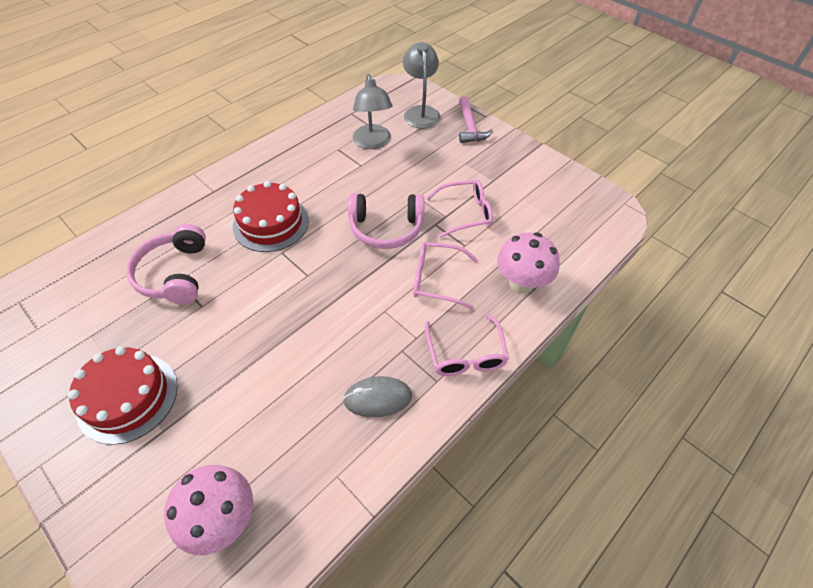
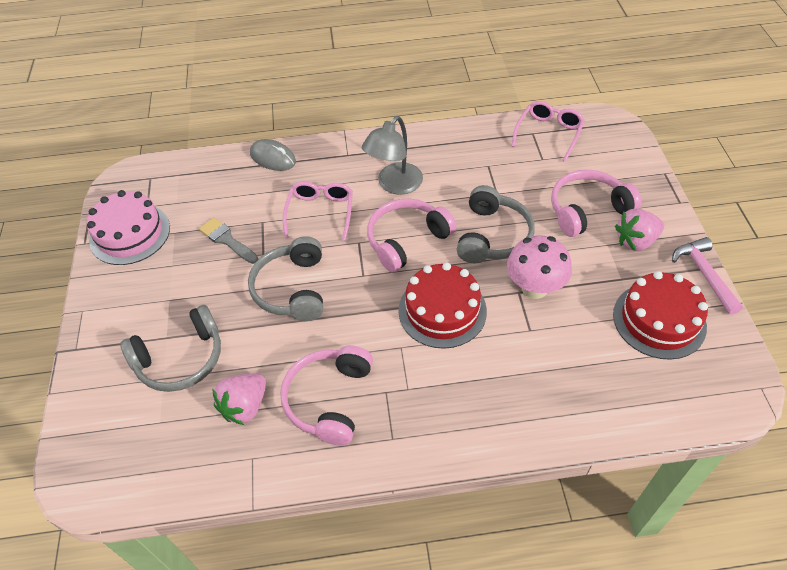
grey brush: none = 0 -> [199,217,258,264] = 1
grey headphones: none = 0 -> [120,305,221,392] [248,236,323,321] [457,185,534,263] = 3
grey lamp: [353,74,393,149] [403,42,441,129] = 2 -> [362,116,423,195] = 1
pink cake: none = 0 -> [87,190,170,265] = 1
pink glasses: [413,242,478,309] [425,314,509,376] [426,180,493,238] = 3 -> [283,181,353,241] [511,101,585,162] = 2
pink headphones: [126,224,206,304] [348,193,424,249] = 2 -> [280,345,373,446] [367,199,456,273] [551,170,642,237] = 3
pink mushroom: [164,465,253,555] [497,232,560,293] = 2 -> [507,235,572,299] = 1
pink strawberry: none = 0 -> [212,373,266,425] [615,208,664,251] = 2

